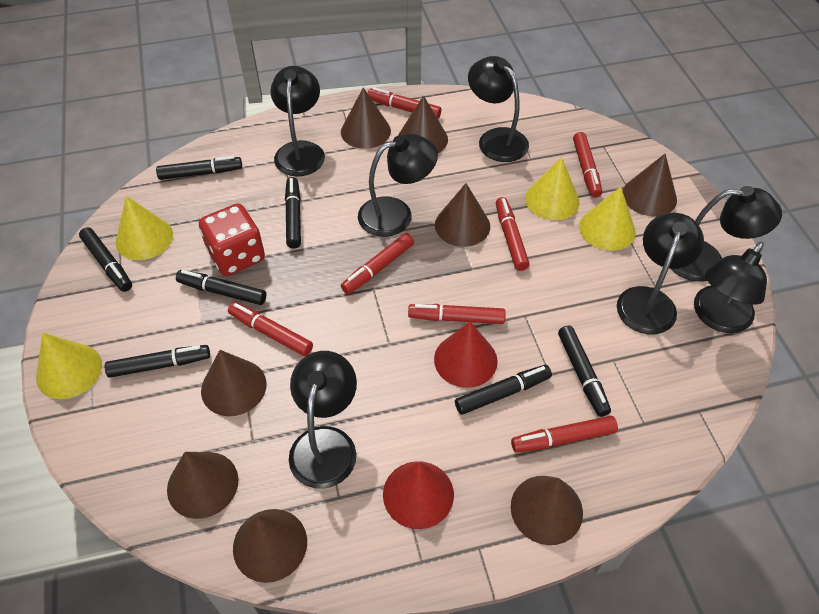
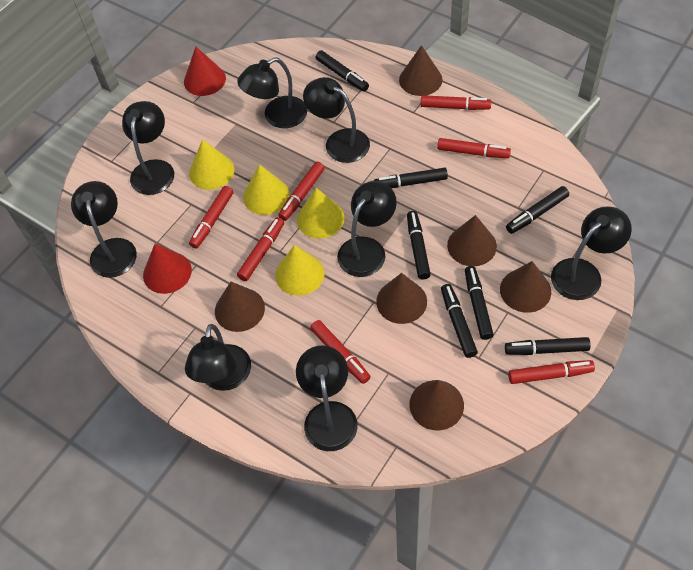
black lamp: [270,66,325,176] [289,351,357,489] [358,134,438,237] [468,56,529,162] [617,213,704,334] [672,186,782,282] [694,242,767,333] = 7 -> [71,181,137,278] [122,101,174,195] [185,324,251,391] [237,58,307,128] [296,345,358,451] [303,77,370,163] [337,181,397,277] [551,206,632,300] = 8
brown cone: [167,452,238,519] [201,350,267,416] [233,509,307,583] [341,88,391,149] [399,95,448,153] [435,183,490,247] [511,476,583,545] [623,154,677,217] = 8 -> [215,282,265,332] [376,273,427,324] [399,45,442,96] [409,380,464,430] [447,215,497,266] [500,261,551,313] = 6
red dice: [199,204,265,276] = 1 -> none = 0

